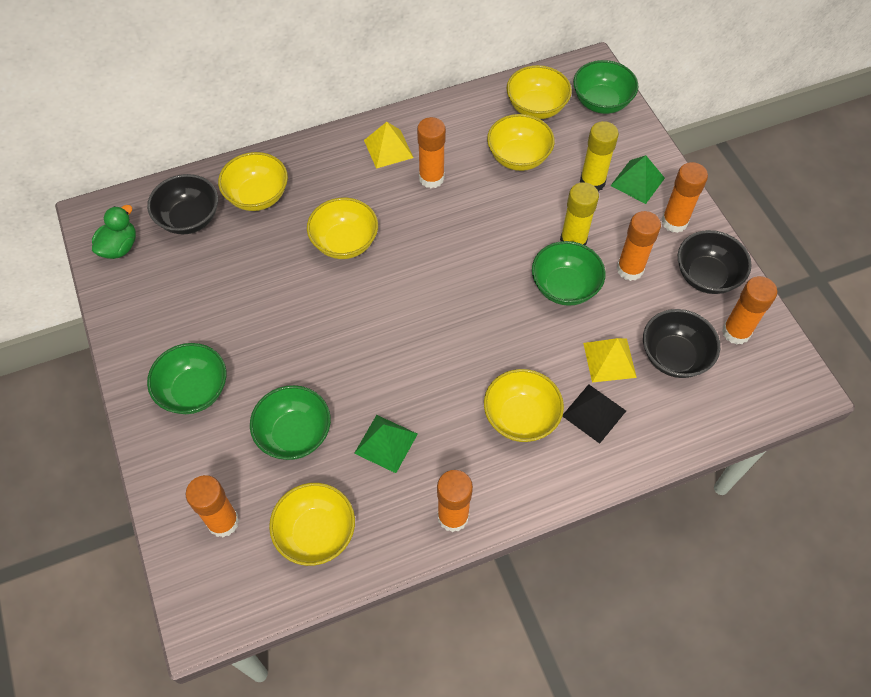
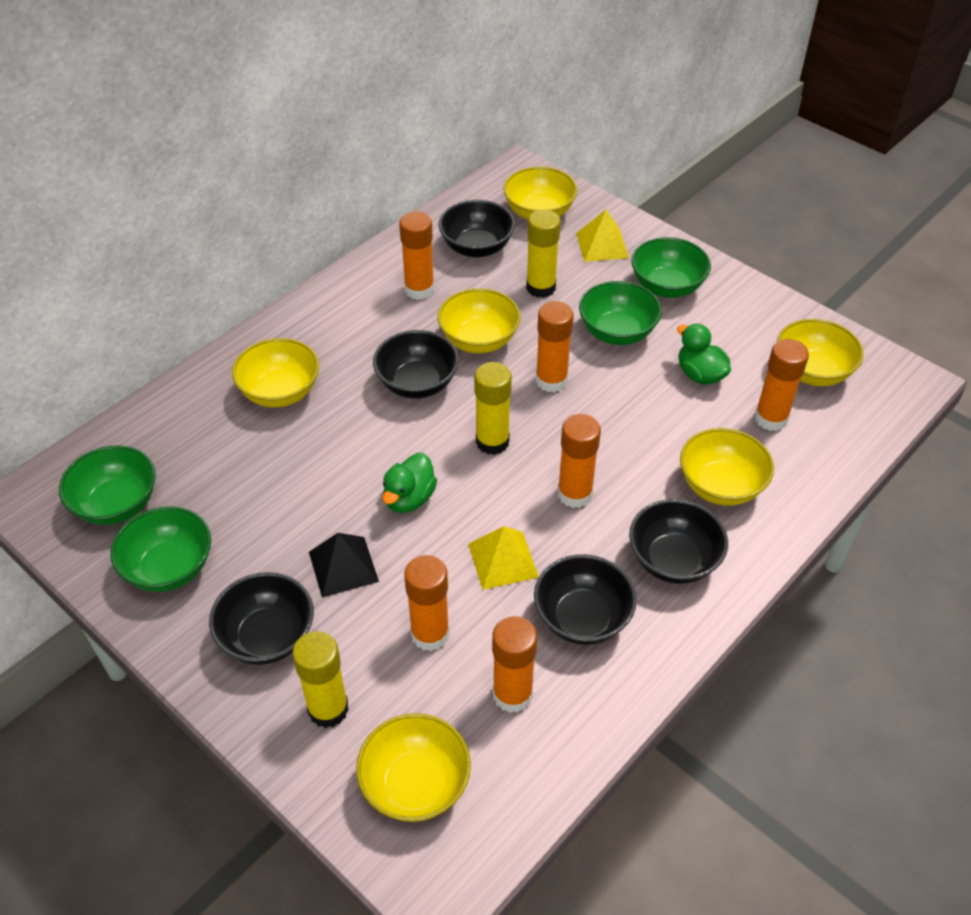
black bowl: [147,174,218,234] [643,309,720,378] [678,230,752,294] = 3 -> [209,572,314,665] [373,330,459,398] [439,200,515,257] [534,554,637,645] [629,499,728,584] = 5
green duck: [92,205,136,259] = 1 -> [382,453,437,513] [677,324,731,385] = 2
green pyramid: [354,415,418,473] [610,155,665,204] = 2 -> none = 0
yellow glue stick: [560,182,599,246] [580,121,619,192] = 2 -> [292,631,349,728] [474,362,512,455] [526,210,561,298] = 3

